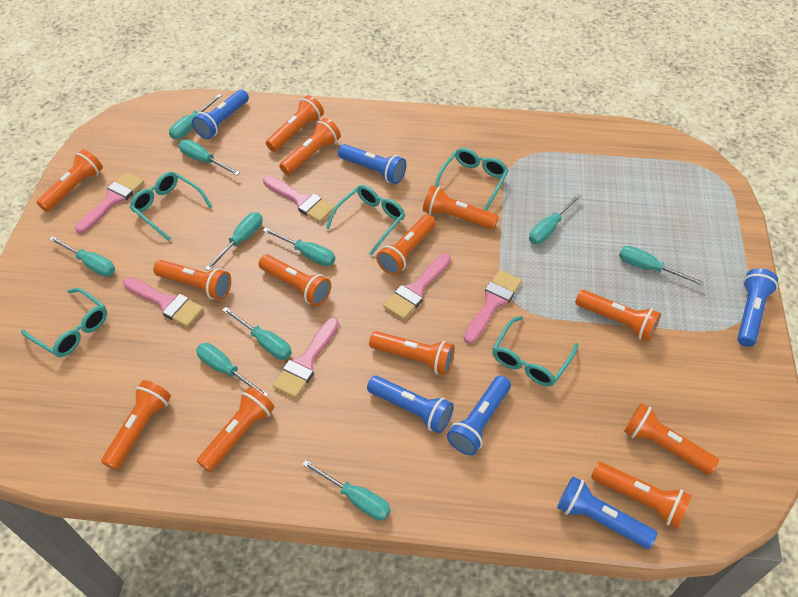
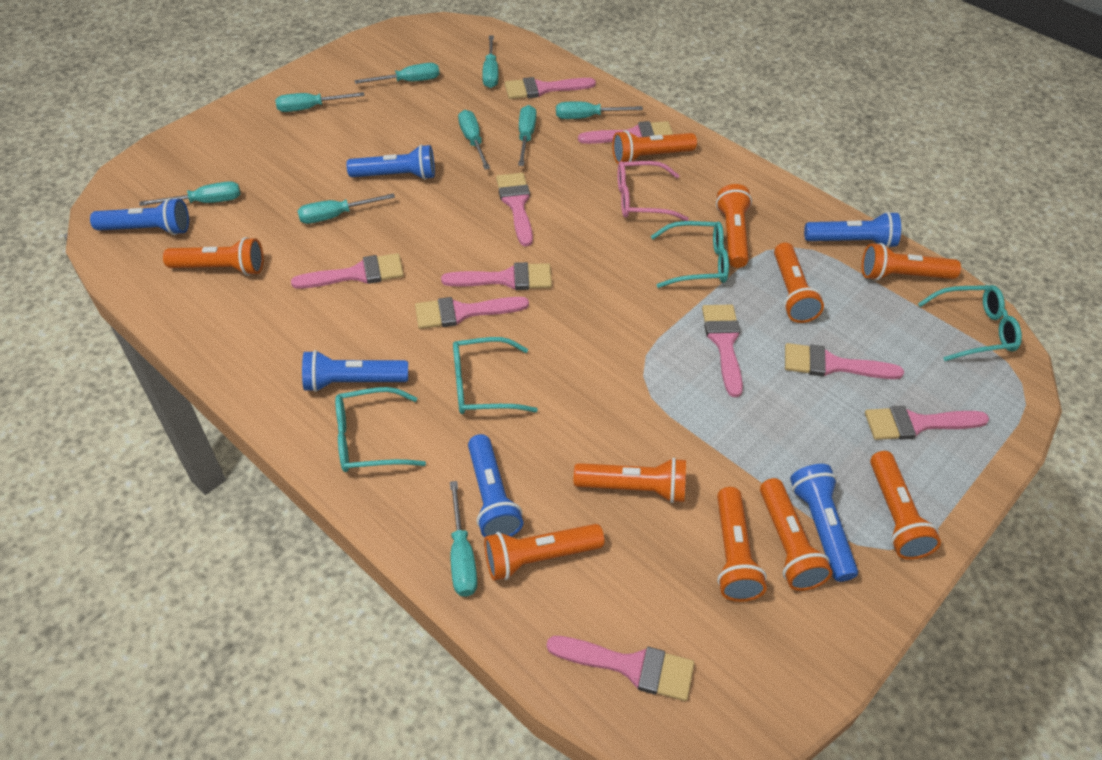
orange flashlight: [37,149,103,212] [101,380,171,470] [153,260,231,300] [197,387,275,472] [258,255,331,306] [266,95,324,152] [279,118,341,175] [369,331,455,375] [376,214,436,275] [423,185,499,230] [575,290,661,341] [591,462,692,529] [624,403,719,474] = 13 -> [163,237,264,276] [484,524,604,580] [574,458,686,503] [612,130,697,164] [716,184,752,268] [717,487,767,602] [760,478,833,591] [774,243,824,323] [862,243,961,281] [870,451,941,560] = 10
pink brush: [75,172,144,234] [123,277,204,327] [263,176,335,222] [272,318,339,398] [383,253,451,320] [464,270,522,344] = 6 -> [291,253,404,289] [415,297,529,329] [441,262,552,290] [496,173,533,246] [505,77,596,99] [546,636,694,701] [578,121,673,144] [702,305,743,397] [785,343,904,379] [865,406,989,440] = 10
pink glasses: none = 0 -> [618,161,689,221] = 1
turquoise glasses: [21,288,107,357] [130,172,212,241] [326,185,405,256] [435,148,509,211] [492,316,578,386] = 5 -> [335,387,426,472] [453,337,538,414] [651,221,729,288] [918,285,1022,361] = 4
turquoise screwdriver: [49,236,115,277] [169,94,222,139] [179,139,240,175] [196,343,269,397] [205,212,262,271] [222,307,292,360] [263,228,335,266] [302,460,391,520] [529,194,582,244] [619,246,704,286] = 10 -> [139,181,240,206] [275,92,364,112] [297,193,395,224] [354,63,440,84] [450,481,477,597] [458,110,490,170] [482,36,499,88] [518,105,536,166] [556,102,643,119] = 9

